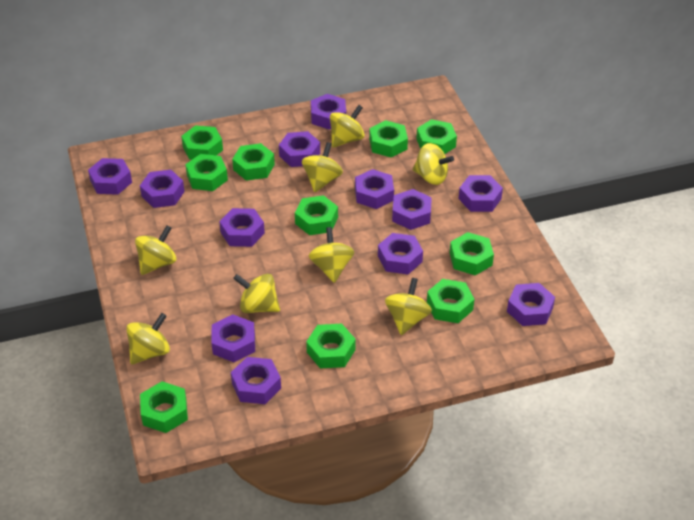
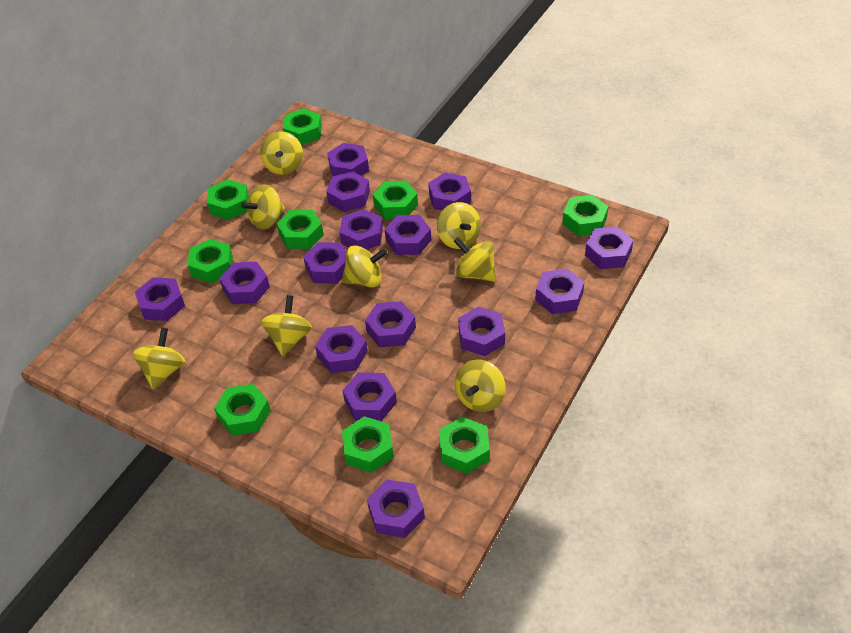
green nut: [140,381,188,433] [181,125,223,160] [185,154,228,191] [232,143,275,181] [295,195,338,235] [306,324,356,369] [369,120,408,158] [416,119,457,154] [427,279,474,323] [450,232,494,275] = 10 -> [188,239,233,283] [207,179,249,220] [214,384,271,436] [277,210,324,249] [283,108,322,146] [342,416,394,473] [373,181,418,219] [439,417,490,474] [562,195,608,236] = 9
purple nut: [88,158,132,195] [140,170,185,208] [211,314,255,362] [219,208,265,247] [231,357,281,404] [279,131,320,167] [311,94,346,130] [355,169,394,209] [378,233,423,274] [392,189,432,230] [459,175,503,212] [507,283,555,326] = 12 -> [135,277,185,321] [219,261,270,304] [303,242,346,284] [315,325,368,373] [326,171,370,212] [327,143,369,176] [339,209,383,250] [342,372,397,421] [365,301,416,347] [367,479,425,538] [385,215,431,255] [428,173,471,211] [458,306,505,356] [535,268,584,314] [585,227,633,269] = 15

